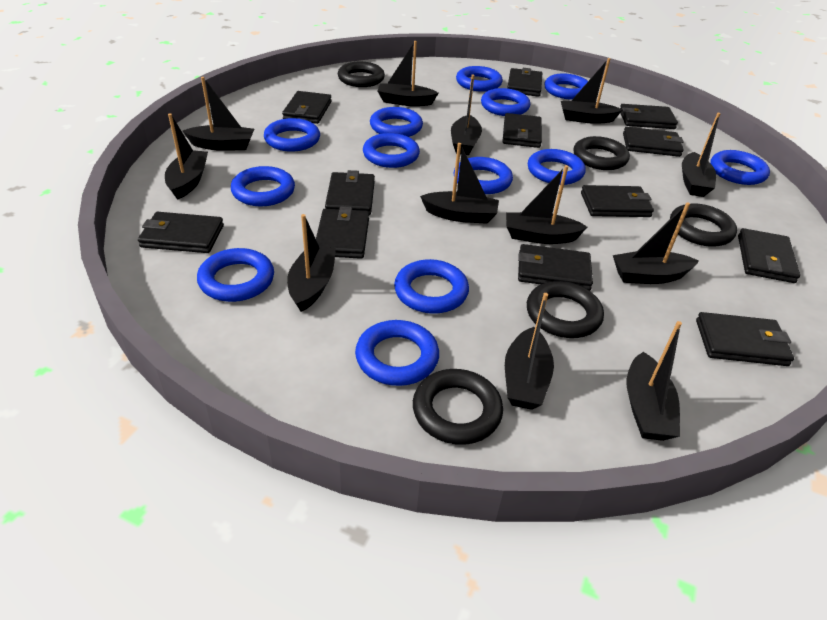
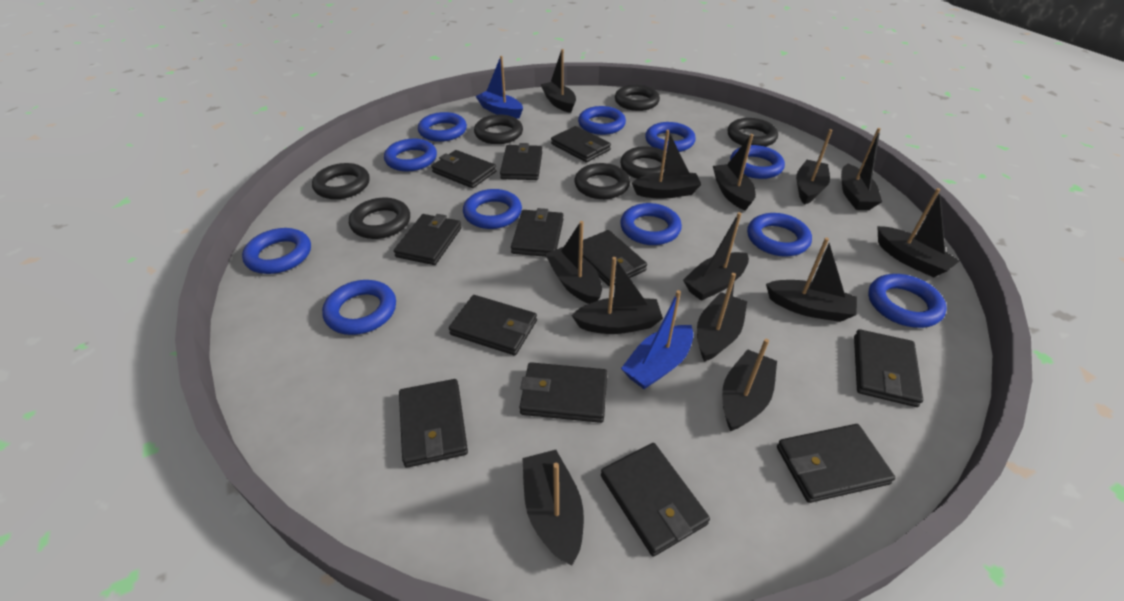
black boat: [165,113,208,200] [183,77,254,151] [287,214,336,312] [378,41,438,106] [420,143,499,224] [451,75,482,155] [505,293,554,410] [506,165,587,244] [561,58,622,124] [613,202,699,284] [627,321,682,441] [682,113,721,197] = 12 -> [522,450,584,566] [541,49,576,113] [545,221,602,304] [571,257,663,334] [632,130,702,199] [683,212,749,301] [697,273,747,362] [713,134,756,211] [722,339,777,431] [766,238,857,322] [796,129,832,205] [841,128,882,210] [877,188,960,277] = 13
black ring: [338,62,385,87] [413,369,503,445] [527,281,604,338] [573,136,630,170] [670,203,737,247] = 5 -> [312,163,370,199] [349,198,410,239] [474,115,523,144] [575,163,630,199] [615,85,660,111] [620,146,667,179] [728,118,778,147] = 7
blue boat: none = 0 -> [476,56,523,119] [621,290,694,389] = 2
blue ring: [197,248,274,302] [231,166,295,206] [264,118,320,152] [355,320,439,386] [363,133,420,168] [370,107,423,137] [394,259,469,314] [453,157,513,194] [456,66,503,92] [481,88,530,116] [528,149,586,185] [545,73,588,100] [710,150,770,185] = 13 -> [242,228,311,274] [322,280,396,335] [384,139,437,171] [418,112,467,142] [463,189,522,229] [578,106,626,135] [620,203,682,245] [645,122,696,152] [730,145,785,179] [747,213,812,257] [868,274,947,328] = 11

